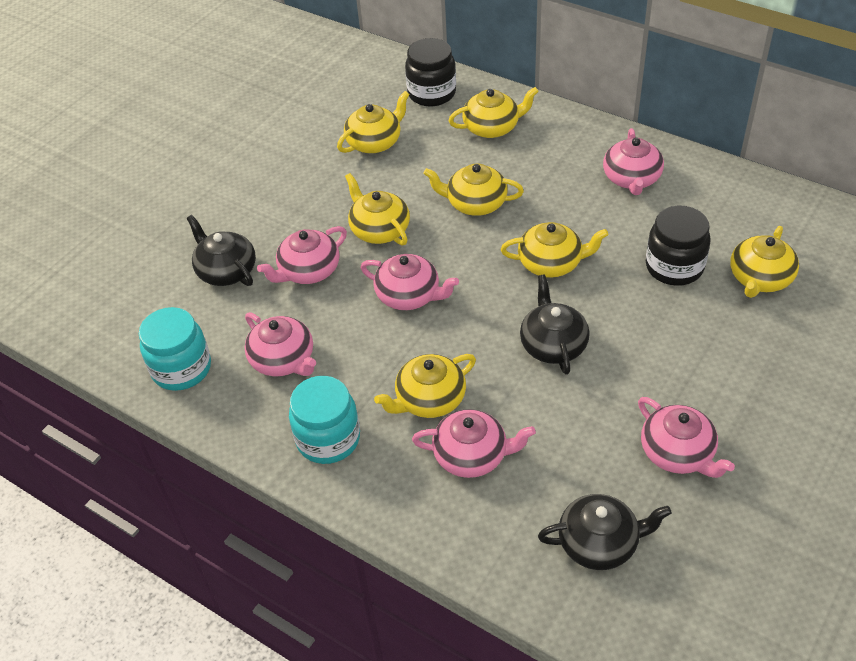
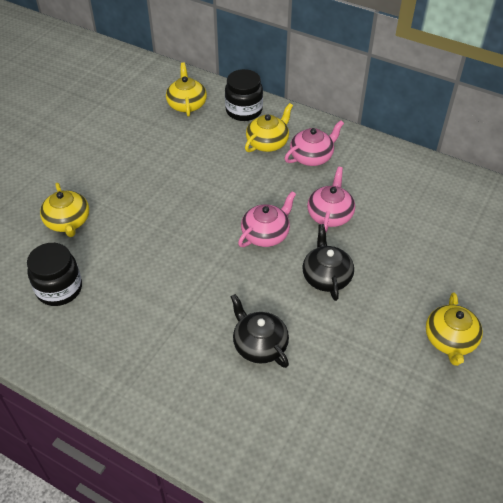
black teapot: [186,215,256,286] [520,275,590,375] [538,494,672,570] = 3 -> [231,294,289,368] [302,224,354,301] = 2
pink teapot: [245,312,316,376] [257,226,347,284] [361,254,459,310] [412,409,536,478] [603,128,664,195] [638,397,735,478] = 6 -> [238,191,296,247] [285,120,344,166] [307,167,355,232] = 3
turquoise jar: [139,307,211,391] [289,376,360,464] = 2 -> none = 0
yellow teapot: [337,91,410,153] [345,173,410,245] [374,354,476,418] [423,164,524,216] [448,87,539,138] [501,222,609,278] [730,226,799,298] = 7 -> [40,183,89,237] [166,62,207,117] [245,103,293,152] [426,292,483,366] = 4

